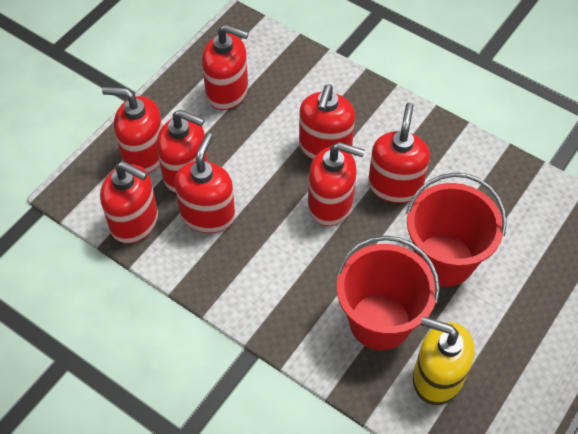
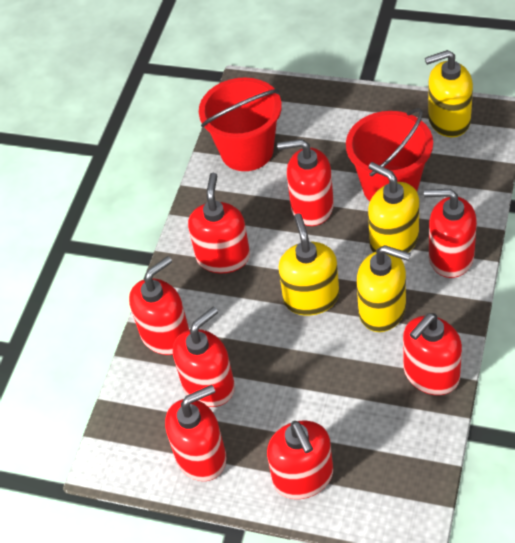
yellow soap dispenser: [413,317,474,405] = 1 -> [278,213,339,316] [357,245,411,332] [368,162,419,253] [425,50,473,137] = 4

